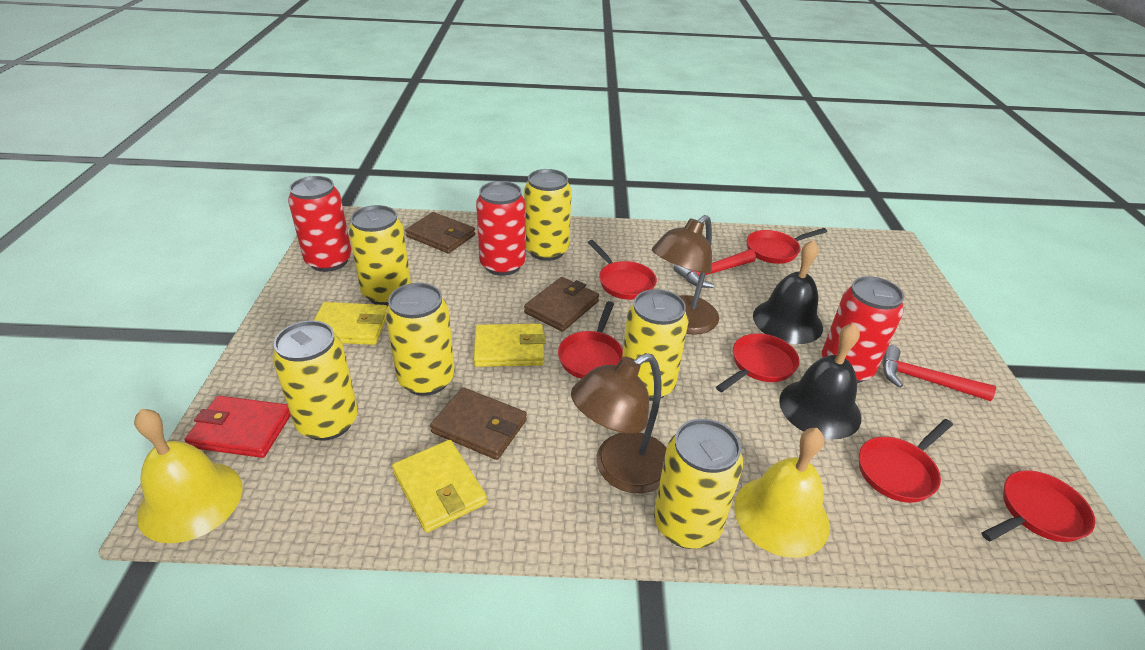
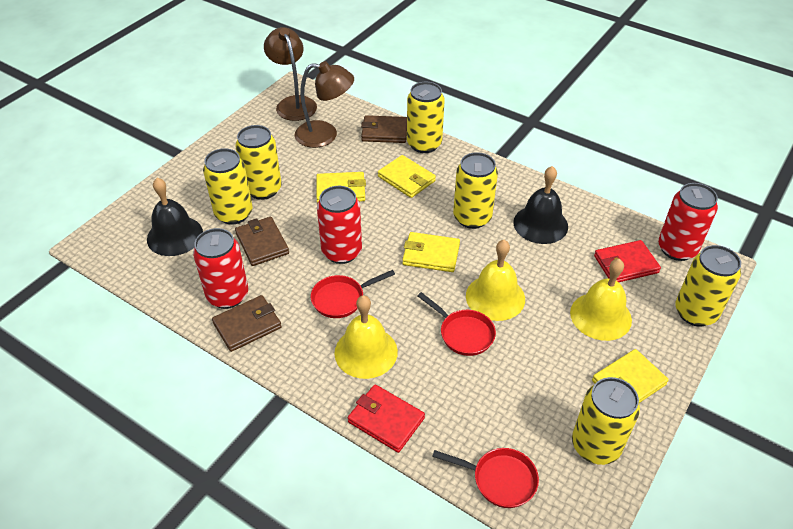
red hammer: [674,249,756,288] [883,345,996,401] = 2 -> none = 0
red pan: [558,301,623,379] [588,240,657,300] [716,333,800,392] [747,228,827,264] [859,419,953,503] [982,470,1095,542] = 6 -> [311,270,395,318] [418,292,496,356] [432,448,539,508] = 3
red wallet: [184,396,291,458] = 1 -> [348,384,425,453] [594,240,661,282] = 2
yellow bell: [134,409,242,543] [734,428,830,558] = 2 -> [334,295,398,379] [466,240,525,321] [570,259,632,341] = 3
yellow wallet: [313,302,387,345] [392,440,487,533] [474,324,546,367] = 3 -> [316,172,366,203] [378,155,436,198] [402,232,460,272] [592,349,669,403] = 4

